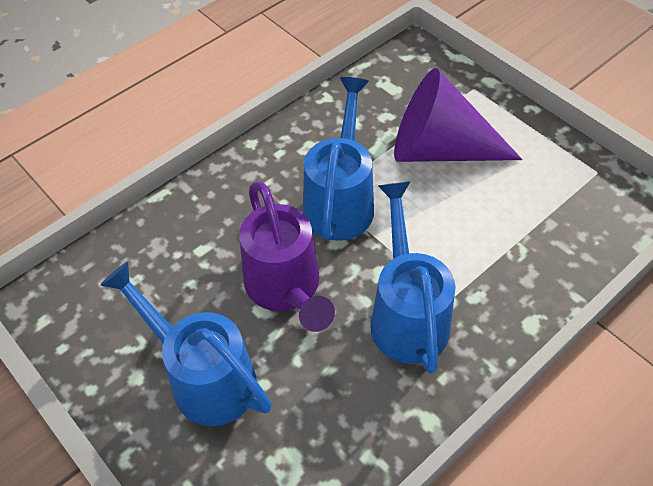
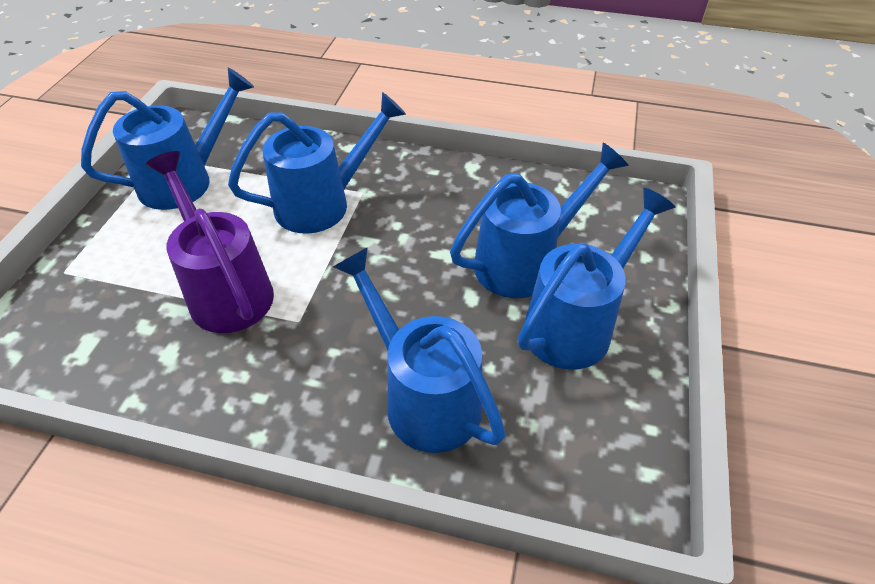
blue watering can: [100,262,272,426] [303,77,374,241] [370,181,455,374] = 3 -> [81,68,254,210] [228,92,406,234] [333,247,506,453] [450,143,629,298] [518,188,675,370] = 5
purple cone: [394,68,523,162] = 1 -> none = 0

